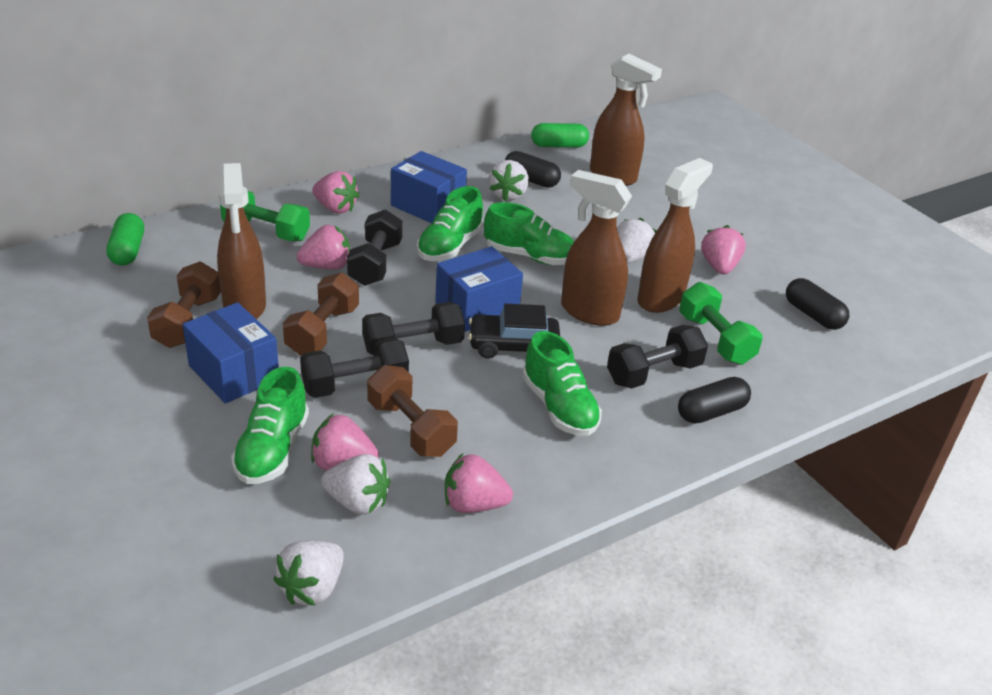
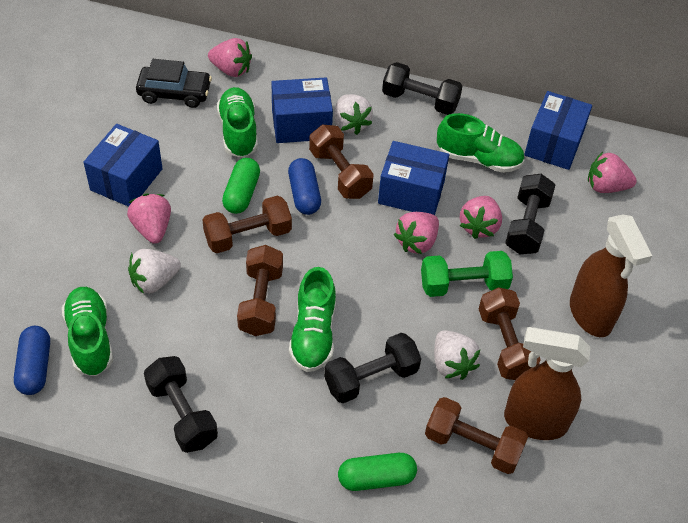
black capsule: [505,151,561,188] [678,377,751,424] [786,278,850,330] = 3 -> none = 0
blue box: [183,302,279,404] [391,151,467,223] [435,246,523,332] = 3 -> [83,124,163,207] [271,77,333,143] [378,141,449,215] [524,91,592,170] = 4
blue capsule: none = 0 -> [14,326,50,395] [288,158,321,215] = 2
brown dumbbell: [147,261,221,348] [283,273,359,356] [367,365,458,457] = 3 -> [202,196,292,253] [237,245,283,336] [309,125,374,199] [425,397,528,474] [479,287,541,380] = 5
brown spray bottle: [217,163,266,319] [561,170,632,326] [590,53,662,186] [637,158,713,313] = 4 -> [504,327,591,440] [570,214,652,337] = 2
green dumbbell: [220,191,310,241] [679,282,763,365] = 2 -> [421,251,513,297] = 1
white strawberry: [273,541,344,606] [321,454,390,515] [489,160,529,201] [617,218,656,264] = 4 -> [128,249,181,294] [334,94,373,135] [434,330,480,380] = 3

